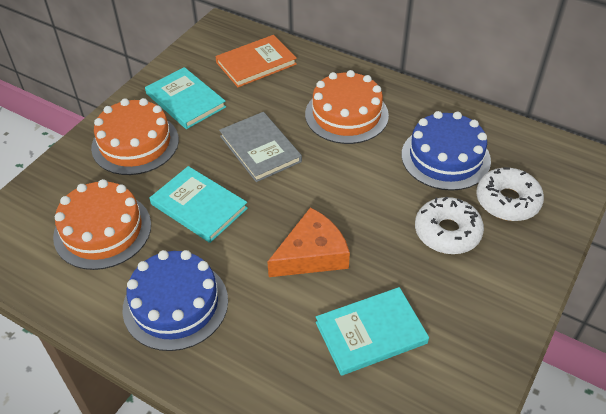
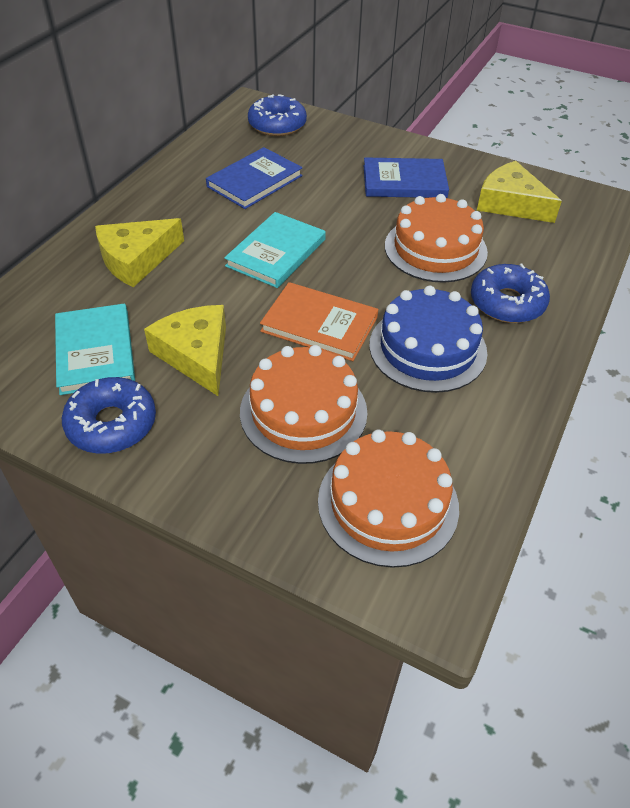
blue book: none = 0 -> [206,147,302,209] [364,157,449,198] = 2
blue cake: [123,250,228,351] [401,111,491,191] = 2 -> [369,286,487,393] = 1
blue donut: none = 0 -> [62,377,156,454] [248,94,307,136] [471,264,550,323] = 3
grey book: [219,112,302,182] = 1 -> none = 0
orange cheese: [267,207,350,277] = 1 -> none = 0
turquoise book: [145,67,226,129] [150,166,248,243] [316,287,429,376] = 3 -> [55,304,135,395] [224,212,326,288] = 2
white donut: [415,196,484,254] [476,167,544,221] = 2 -> none = 0
yellow cheese: none = 0 -> [95,218,184,287] [144,305,226,396] [477,161,562,223] = 3

